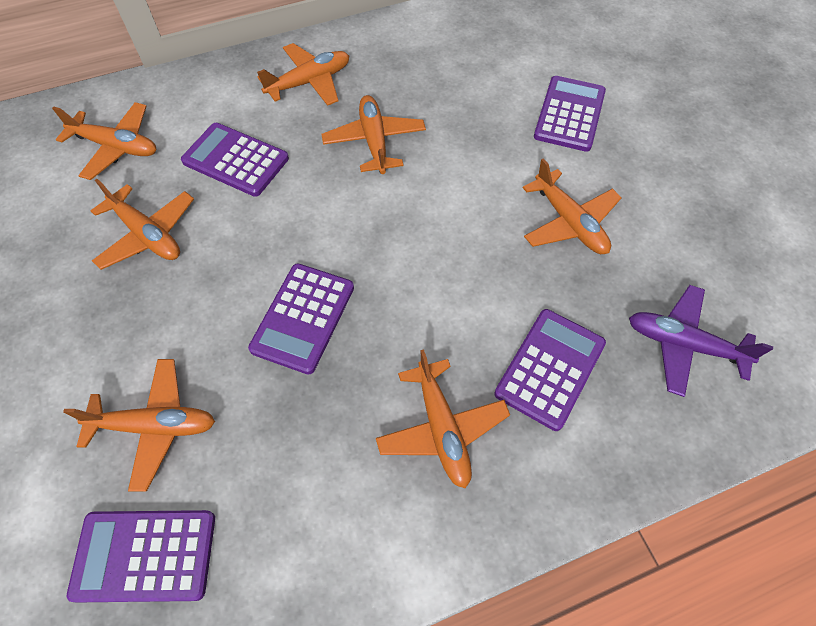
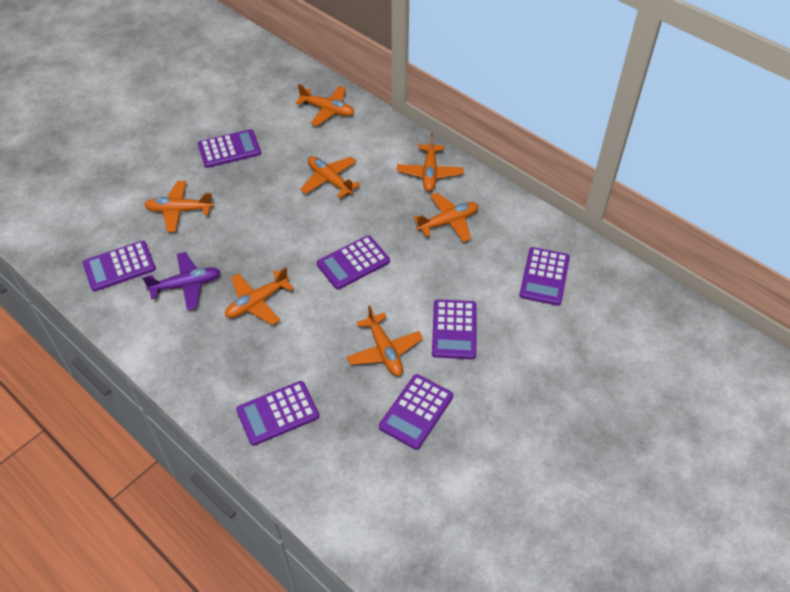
purple calculator: [67,510,215,602] [181,123,289,197] [248,263,354,375] [494,309,606,431] [534,76,606,152] = 5 -> [83,241,156,291] [198,129,261,168] [236,381,319,446] [317,235,390,290] [379,374,453,450] [432,299,476,359] [519,247,570,306] = 7

